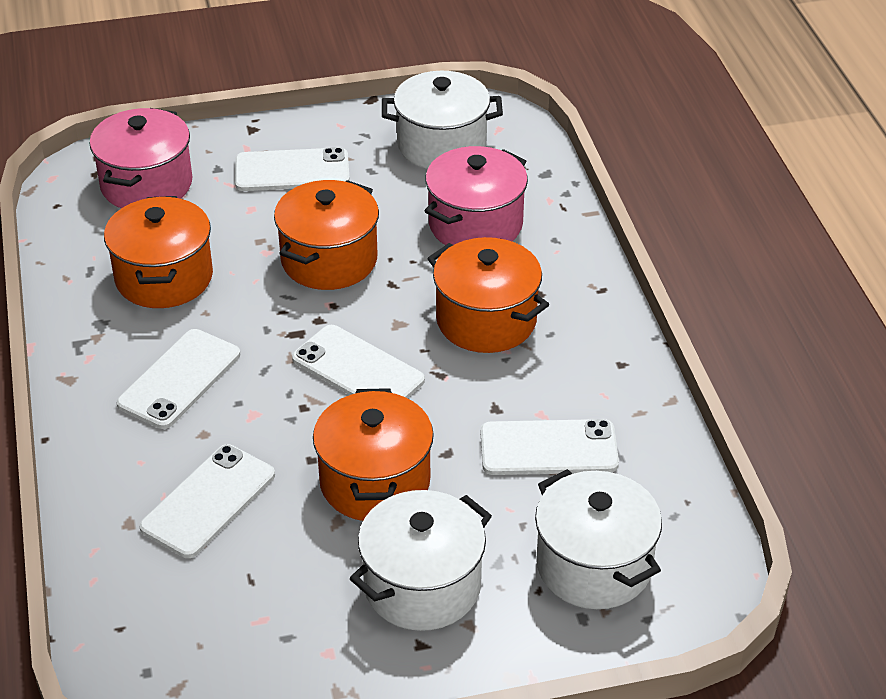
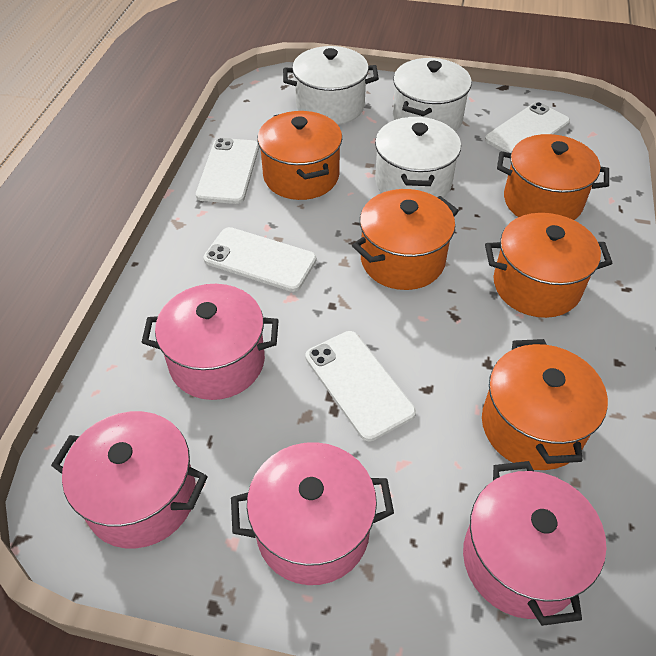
orange pot: [104,196,213,308] [274,180,379,290] [313,388,434,521] [427,237,549,353] = 4 -> [257,111,342,200] [352,189,459,290] [482,339,608,470] [485,213,613,318] [497,134,609,220] = 5
pink pot: [90,108,192,208] [425,146,528,245] = 2 -> [51,411,208,548] [141,284,279,400] [231,442,394,585] [463,461,607,626] = 4
white phone: [117,329,240,429] [140,444,275,558] [235,147,350,191] [292,325,425,398] [480,419,619,475] = 5 -> [196,138,259,204] [203,227,317,292] [305,331,416,441] [485,102,570,153] = 4

